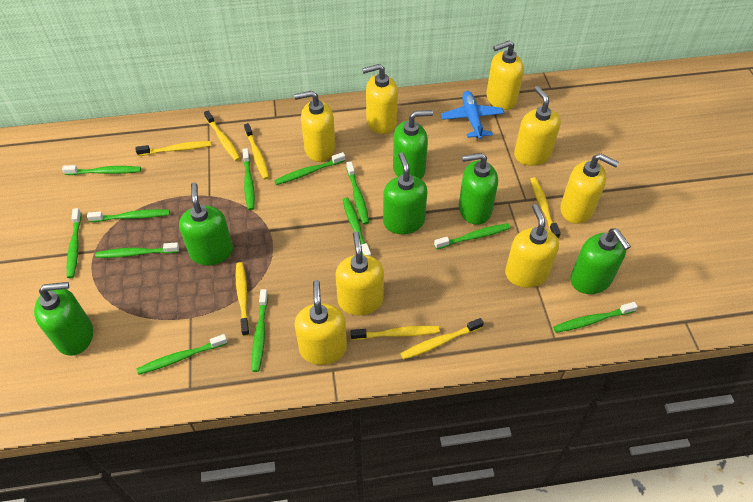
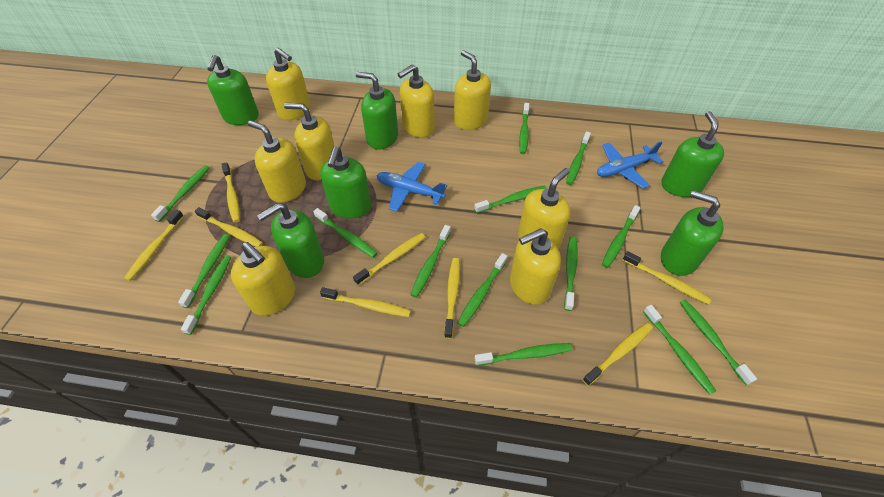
blue plane: [441,91,504,140] = 1 -> [376,162,447,212] [597,141,663,189] = 2
green toothbrush: [62,165,141,175] [67,208,81,278] [87,209,170,222] [96,243,180,258] [137,334,228,375] [242,148,255,210] [252,289,268,372] [274,152,345,185] [342,197,371,256] [346,162,369,225] [434,223,510,249] [553,302,638,333] = 12 -> [151,165,210,222] [178,234,230,308] [181,255,231,335] [313,208,377,258] [410,225,451,298] [458,253,507,327] [474,186,547,213] [474,343,572,366] [519,103,529,154] [564,236,578,311] [566,131,591,185] [602,205,641,268] [643,305,716,395] [680,300,757,385] = 14
yellow toothbrush: [136,141,212,156] [204,111,240,161] [236,262,250,336] [244,123,269,180] [351,326,440,340] [400,318,484,360] [530,177,561,239] = 7 -> [124,210,184,281] [195,207,263,247] [222,162,240,223] [320,287,411,317] [353,233,425,285] [444,258,460,339] [582,323,653,386] [622,251,712,305] = 8

